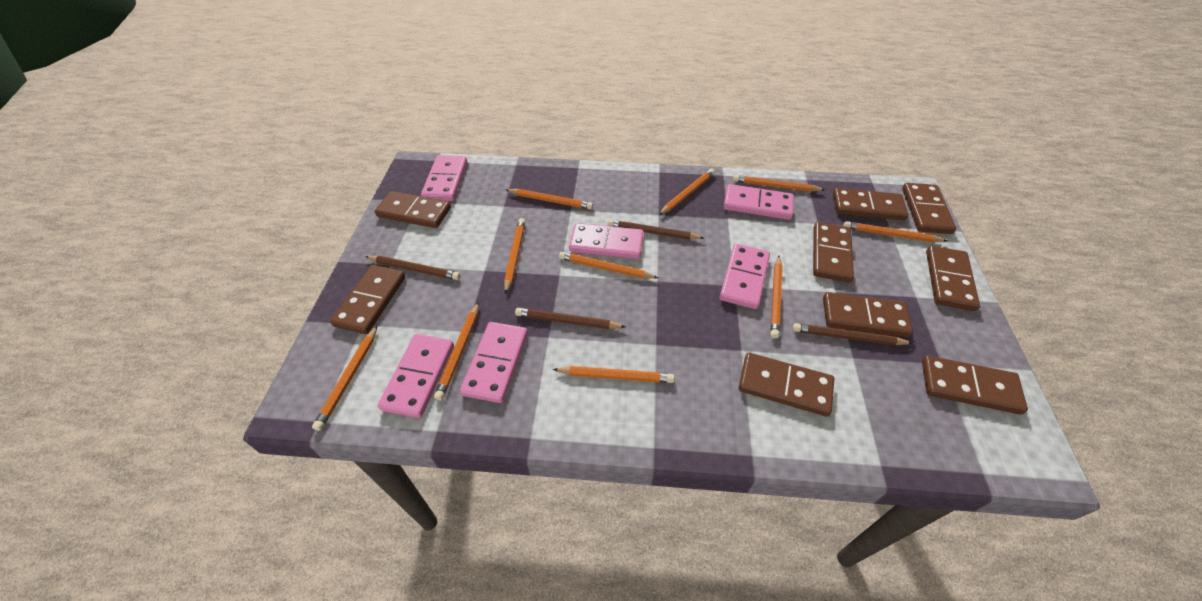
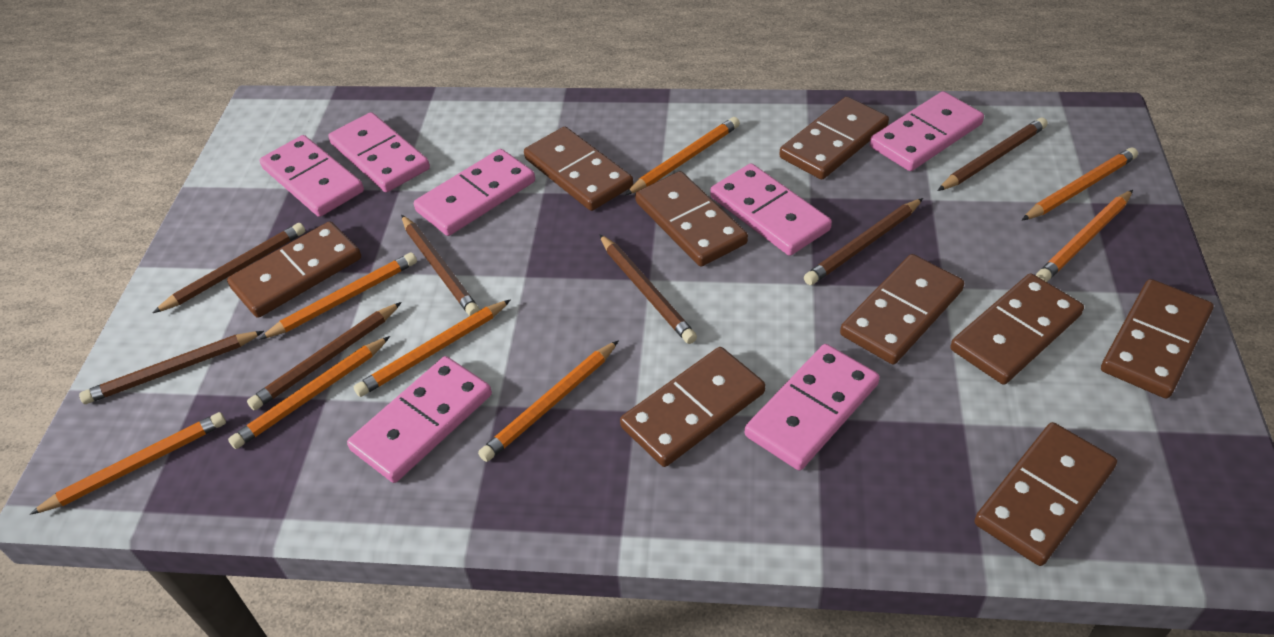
brown pencil: [365,256,460,280] [515,308,626,329] [607,220,704,240] [793,323,913,345] = 4 -> [79,331,264,404] [153,223,305,313] [247,302,402,410] [401,215,480,316] [599,234,697,344] [804,198,923,285] [937,117,1048,191] = 7
orange pencil: [312,326,377,431] [434,302,479,400] [504,218,525,294] [506,189,593,209] [552,366,675,383] [559,252,658,279] [659,169,715,215] [733,175,825,192] [771,256,782,339] [843,221,947,242] = 10 -> [29,412,226,515] [228,336,390,449] [259,252,417,340] [354,299,511,397] [478,340,619,462] [625,117,740,195] [1022,147,1138,220] [1036,190,1133,282] = 8
pink domino: [378,334,454,418] [421,155,467,201] [460,322,528,403] [569,223,644,259] [720,244,770,309] [724,184,794,220] = 6 -> [260,135,364,217] [328,112,430,192] [347,356,492,483] [414,149,535,236] [710,163,832,256] [745,344,880,470] [870,91,984,171] = 7

